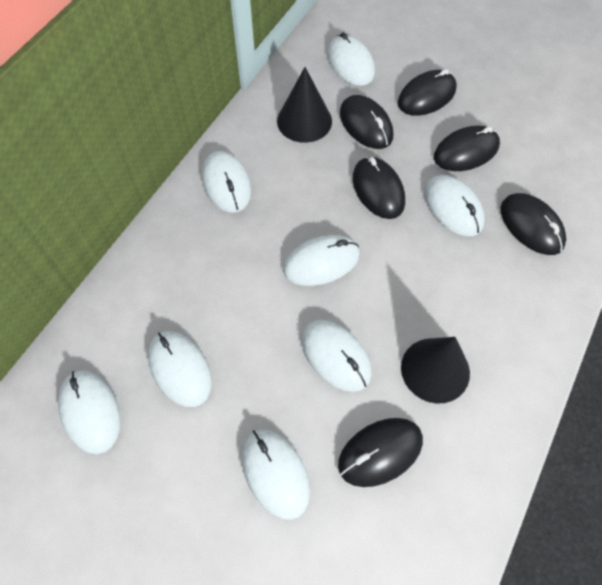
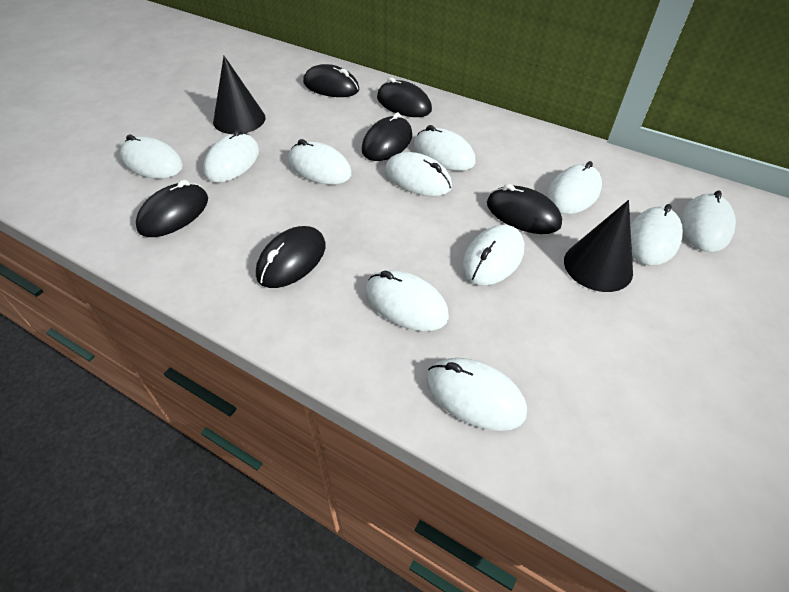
white mouse: [58,370,120,454] [148,331,212,407] [202,151,251,213] [242,429,310,520] [283,235,360,286] [302,320,371,392] [327,32,375,86] [424,175,484,236] = 8 -> [120,134,183,179] [203,129,259,183] [288,139,352,185] [366,270,449,331] [385,152,452,196] [414,125,475,171] [426,358,527,431] [462,225,524,285] [547,161,602,214] [630,204,683,265] [681,191,736,252] = 11

